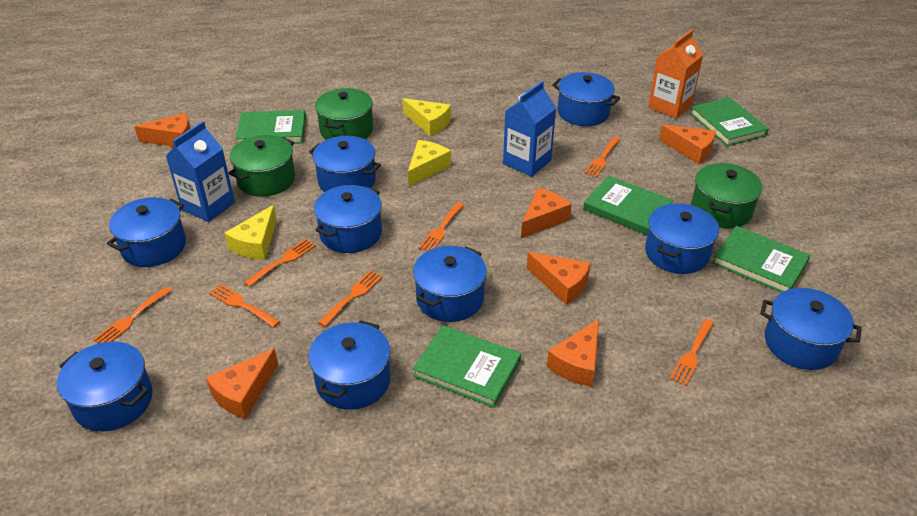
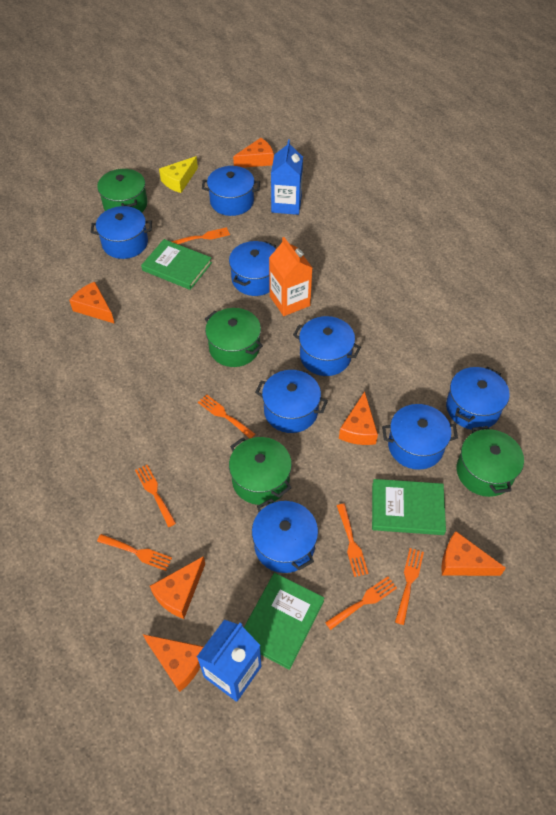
blue pot: [57,342,153,431] [107,197,186,267] [309,136,381,192] [309,321,391,410] [314,185,382,253] [413,246,487,322] [552,72,620,126] [645,203,719,274] [760,288,862,370] = 9 -> [90,206,152,259] [202,166,260,216] [229,241,276,296] [252,498,318,573] [255,370,328,433] [293,316,361,376] [382,404,458,470] [446,367,510,430] = 8
green book: [236,110,306,144] [413,325,521,408] [583,176,673,235] [690,97,769,146] [712,226,811,293] = 5 -> [141,239,212,290] [244,573,324,670] [372,479,446,535] = 3
green pot: [229,135,295,197] [315,88,373,140] [691,163,762,228] = 3 -> [97,169,147,212] [205,308,263,367] [229,437,292,505] [457,426,524,497] = 4
yellow cheese: [225,205,277,260] [402,98,451,136] [408,140,451,187] = 3 -> [159,156,198,193] = 1

